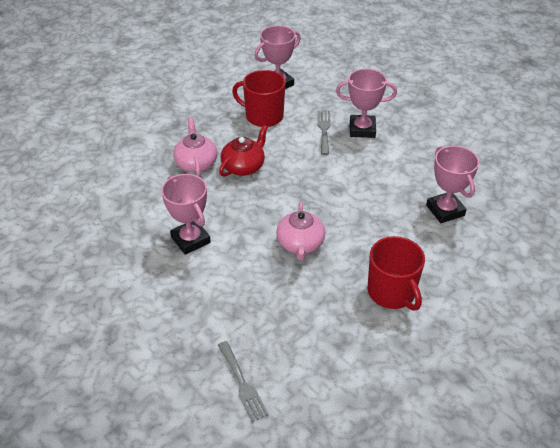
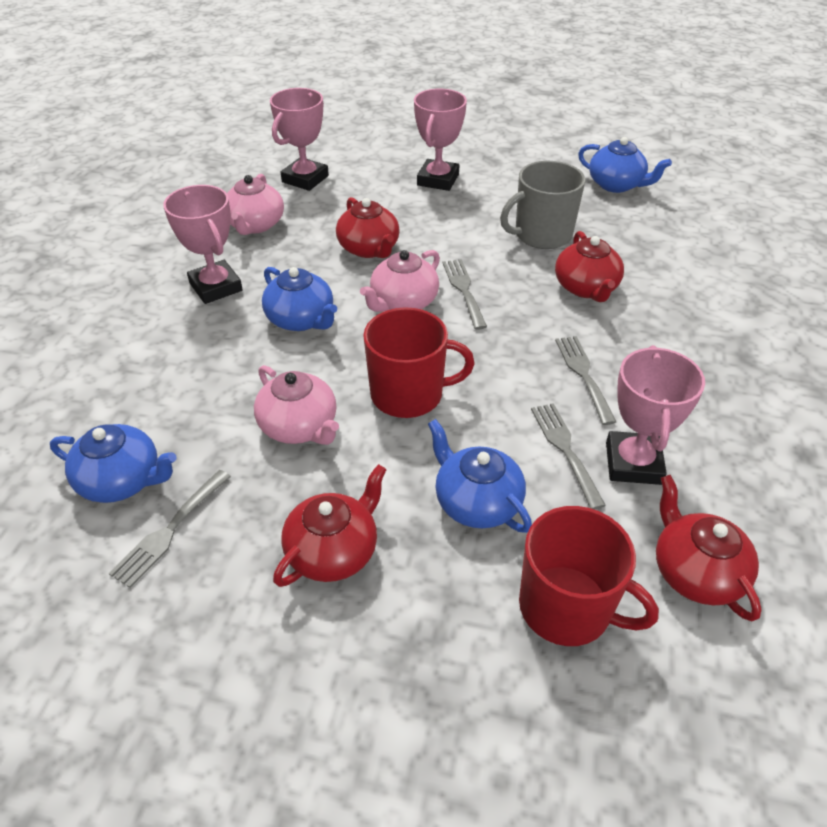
blue teapot: none = 0 -> [50,424,176,503] [262,267,337,331] [428,419,532,533] [578,137,672,193] = 4
grey fork: [218,341,269,422] [318,111,331,155] = 2 -> [109,470,231,588] [443,259,487,330] [531,403,606,510] [555,336,616,425] = 4
grey mug: none = 0 -> [500,161,585,249] = 1
pink teapot: [173,118,217,177] [276,202,325,260] = 2 -> [227,174,284,235] [254,365,339,445] [360,250,440,312] = 3
red teapot: [219,125,268,177] = 1 -> [273,464,387,587] [336,197,400,258] [555,231,624,302] [656,475,762,621] = 4

